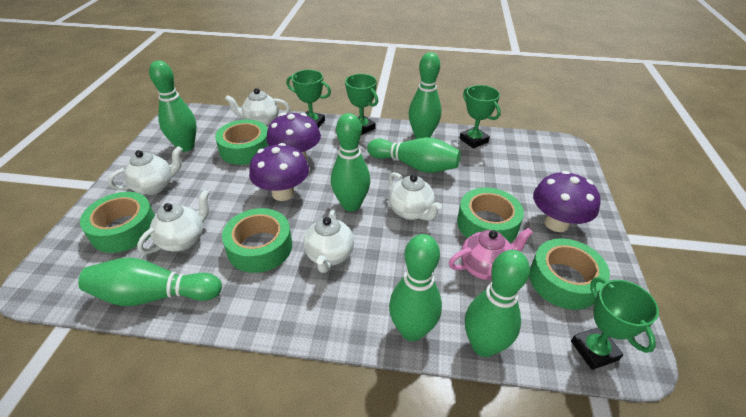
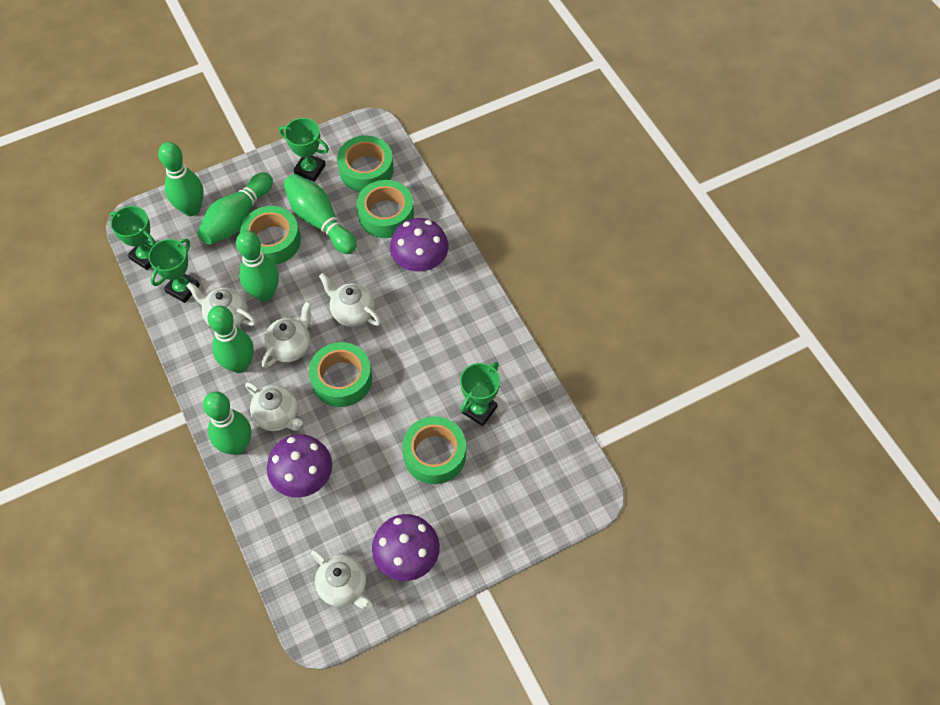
green bowling pin: [78,258,222,306] [149,61,197,152] [331,113,370,212] [367,137,461,173] [389,234,442,341] [408,52,442,139] [465,250,530,357] = 7 -> [158,142,204,216] [197,172,273,245] [203,392,251,455] [207,305,254,373] [236,230,279,301] [283,174,357,254] = 6
pink teapot: [449,228,533,280] = 1 -> none = 0

